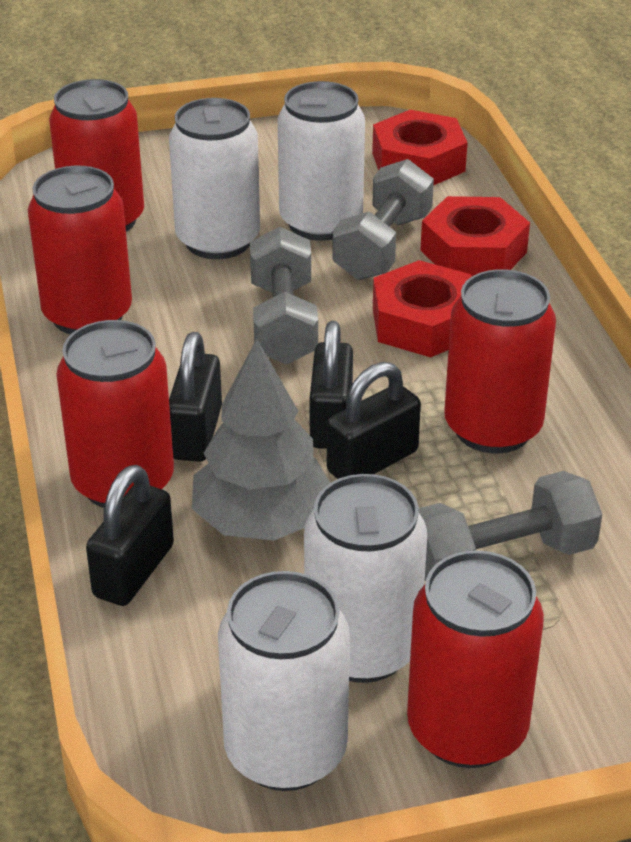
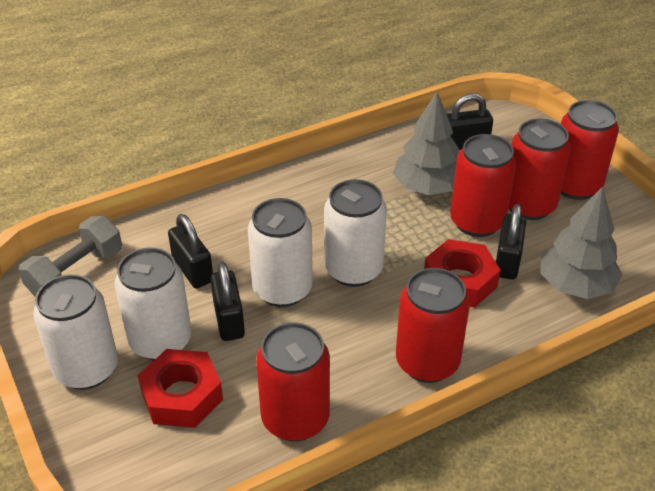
grey dumbbell: [250,227,318,365] [332,159,434,280] [419,471,602,581] = 3 -> [18,216,122,297] = 1
grey tree: [192,339,330,541] = 1 -> [393,92,460,195] [540,187,623,299] = 2
red nut: [372,110,467,186] [373,260,472,357] [420,196,530,276] = 3 -> [138,349,223,428] [424,239,500,307] = 2

